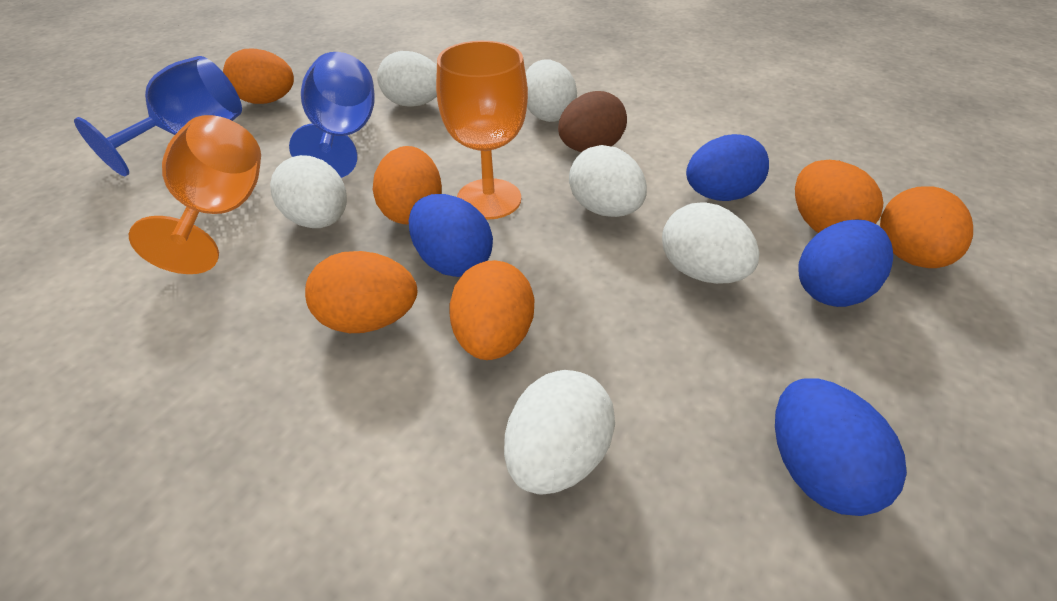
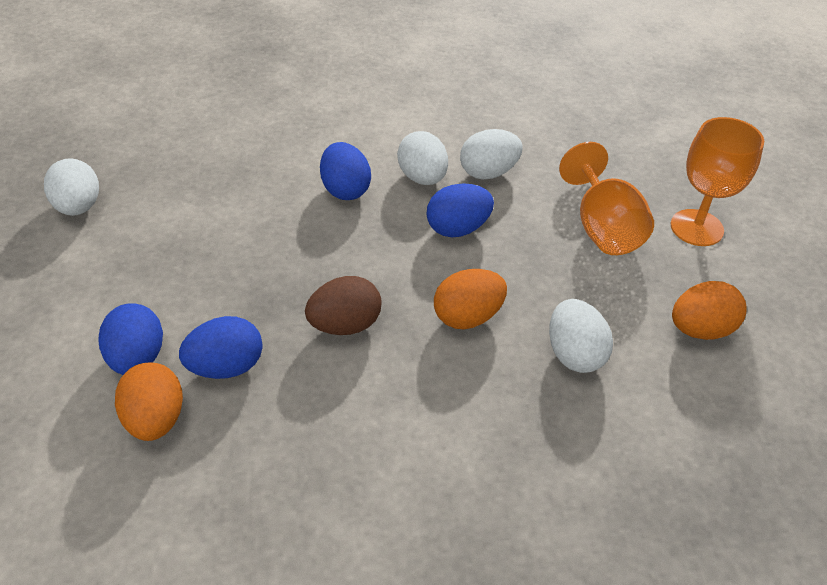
blue goblet: [74,56,242,176] [289,52,375,178] = 2 -> none = 0
orange egg: [223,48,294,104] [305,251,417,333] [373,146,442,224] [449,260,534,360] [795,160,883,233] [880,186,973,268] = 6 -> [115,362,183,441] [434,269,507,329] [672,281,746,340] = 3
white egg: [270,155,347,228] [377,51,437,107] [504,370,615,494] [526,59,577,122] [569,145,647,217] [662,202,759,284] = 6 -> [44,158,99,216] [397,131,448,185] [460,129,523,180] [549,299,613,373] = 4

